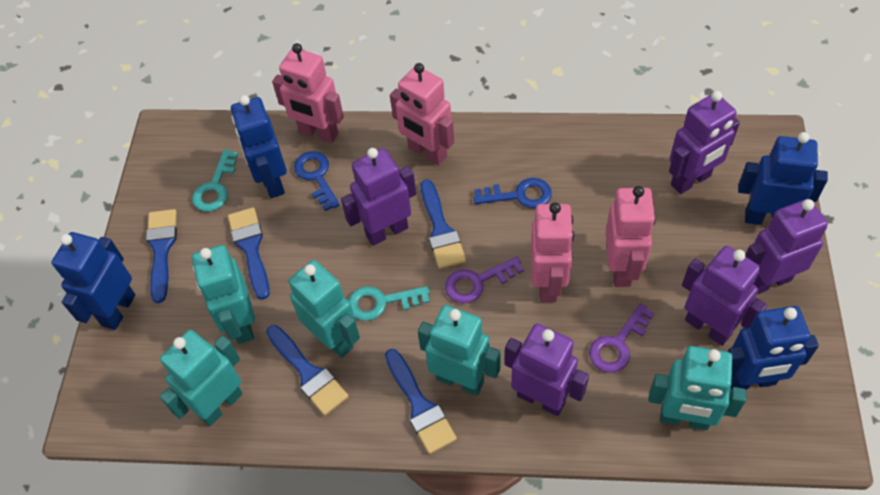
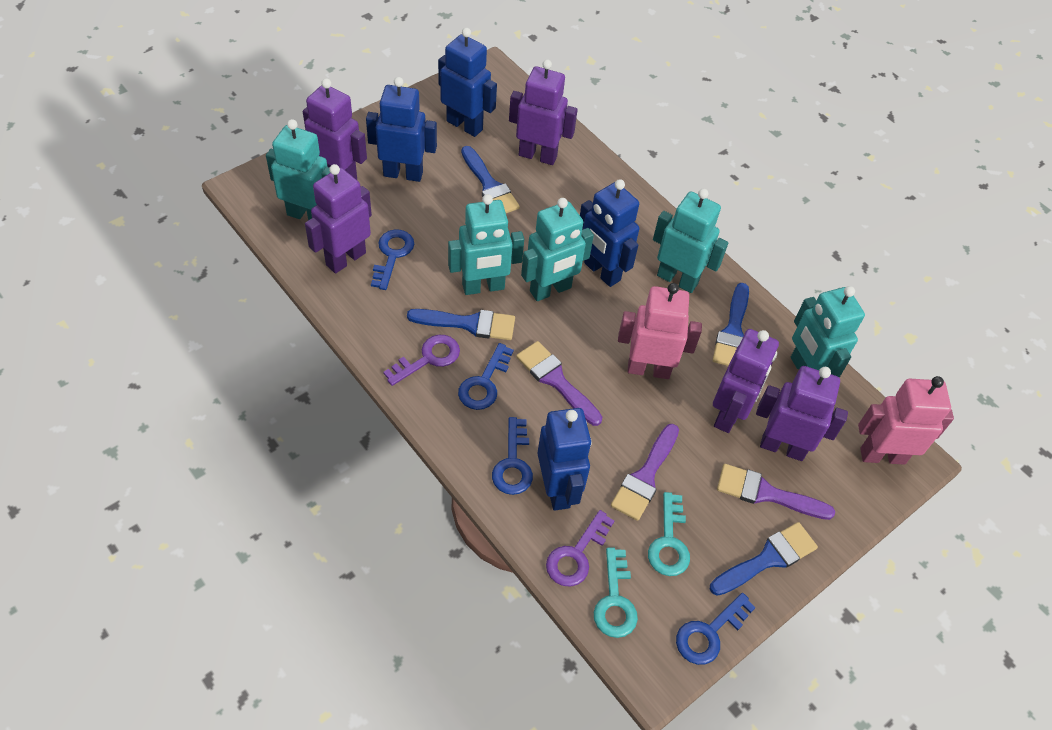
blue brush: [146,209,177,303] [228,207,270,300] [266,325,349,416] [385,349,457,454] [421,179,466,269] = 5 -> [407,309,515,340] [461,146,520,213] [710,522,818,596] [713,283,749,366] = 4
blue key: [294,151,340,211] [474,178,552,208] = 2 -> [371,230,414,290] [458,343,514,410] [492,417,533,495] [676,593,756,665] = 4
pink robot: [272,43,344,143] [390,63,454,165] [531,202,574,302] [606,186,656,287] = 4 -> [618,283,702,379] [858,376,954,465] = 2
purple brush: none = 0 -> [516,341,602,426] [611,424,679,521] [717,464,835,520] = 3

